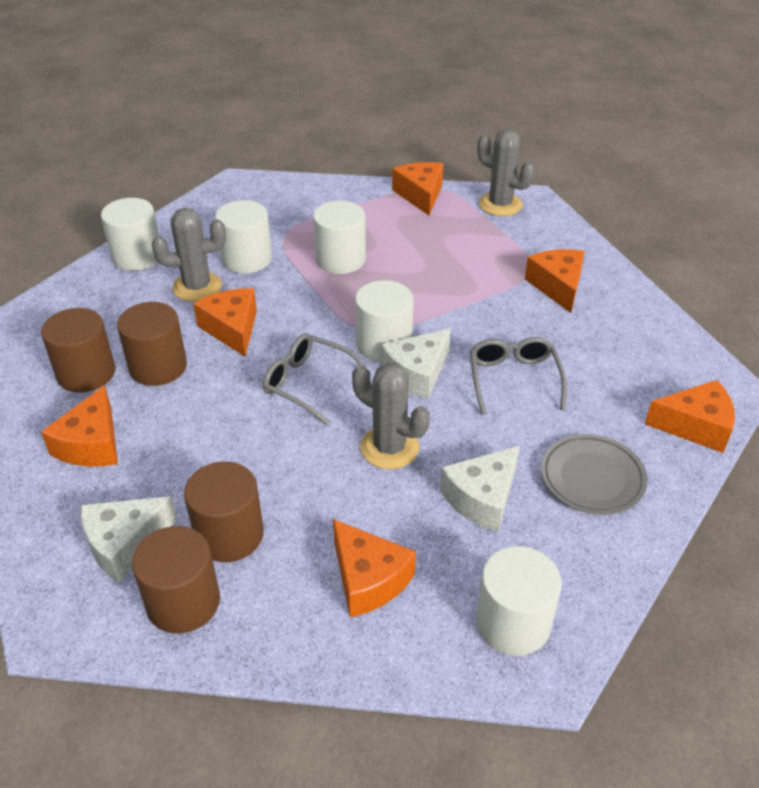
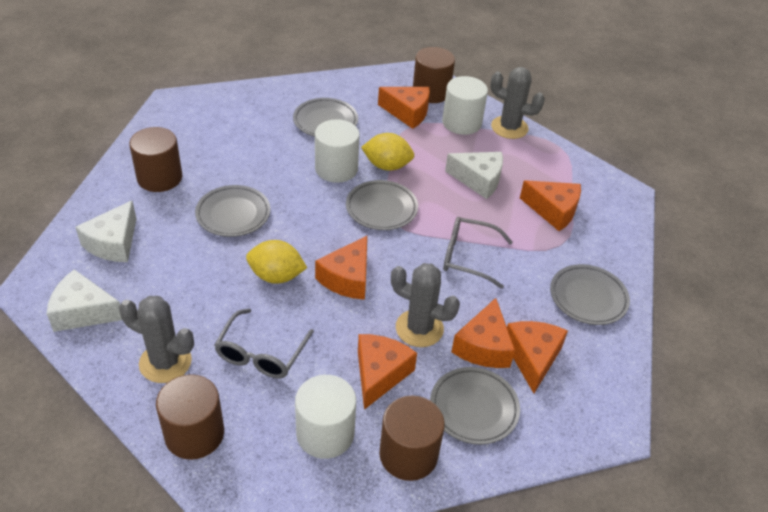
grey plate: [541,434,648,515] = 1 -> [195,185,270,237] [293,98,358,137] [346,180,418,230] [430,367,520,445] [550,264,630,325] = 5
white cylinder: [101,198,159,271] [215,200,272,274] [313,201,366,274] [355,280,413,362] [476,546,562,656] = 5 -> [295,375,356,459] [315,119,360,183] [442,76,488,135] = 3
yellow lemon: none = 0 -> [246,240,307,284] [361,133,414,171] = 2

